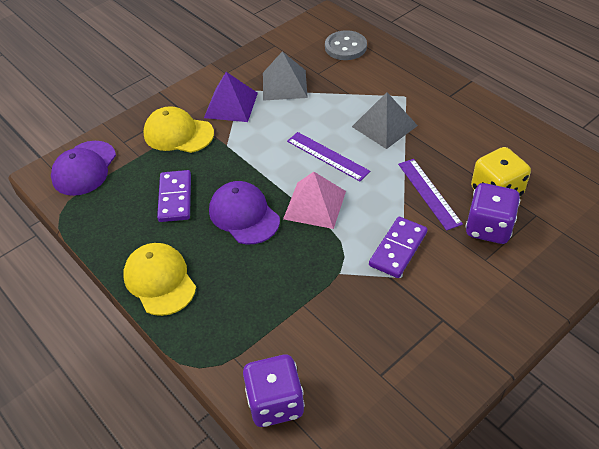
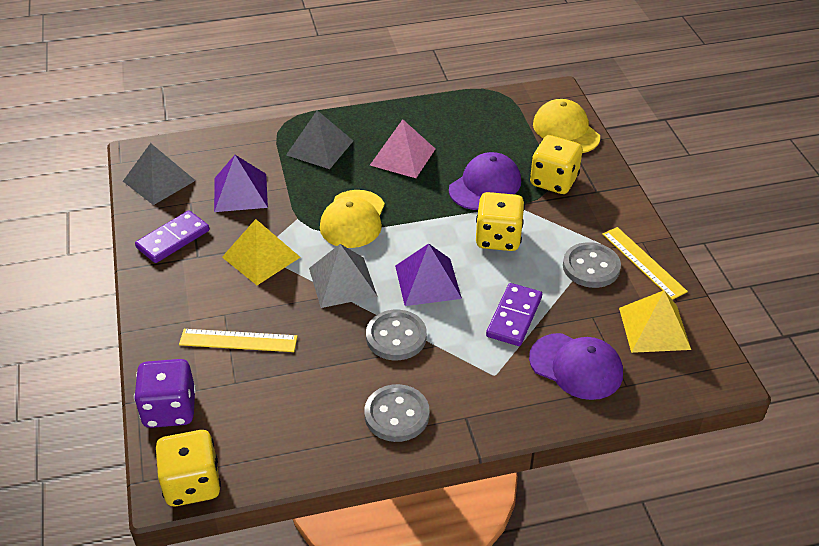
grey button: [325,30,367,60] = 1 -> [364,384,430,442] [366,310,427,360] [563,242,621,288] = 3
grey pyramid: [263,51,308,101] [352,92,418,149] = 2 -> [123,143,196,205] [286,111,353,169] [309,244,378,308] = 3
purple dice: [243,355,305,427] [466,183,520,244] = 2 -> [134,359,196,428] = 1
purple pyramid: [204,72,258,122] = 1 -> [214,155,268,212] [395,244,462,306] = 2
purple ruler: [287,132,370,181] [398,159,463,231] = 2 -> none = 0
yellow dice: [471,147,531,196] = 1 -> [155,430,221,506] [476,192,525,251] [530,135,583,194] = 3
yellow pyramid: none = 0 -> [222,219,300,285] [619,290,691,353] = 2
yellow ruler: none = 0 -> [179,329,298,352] [602,227,688,300] = 2

